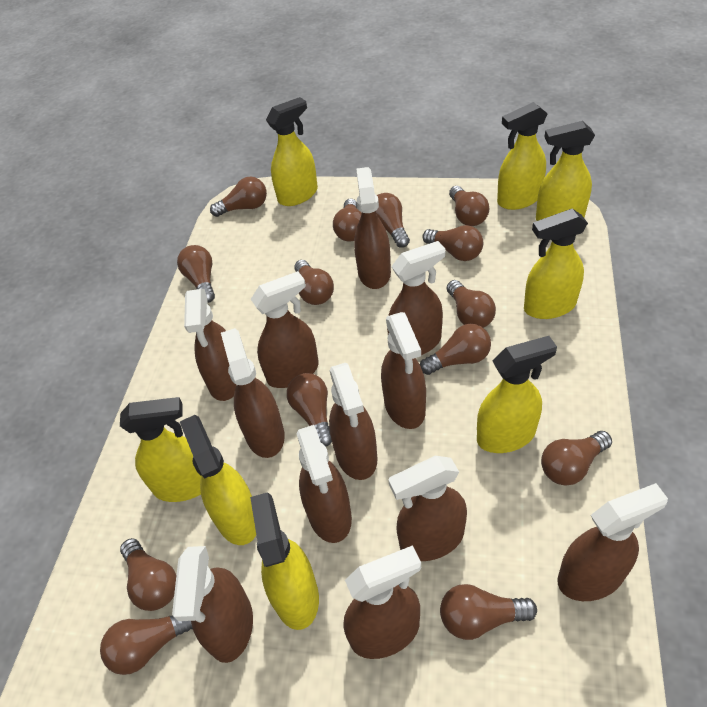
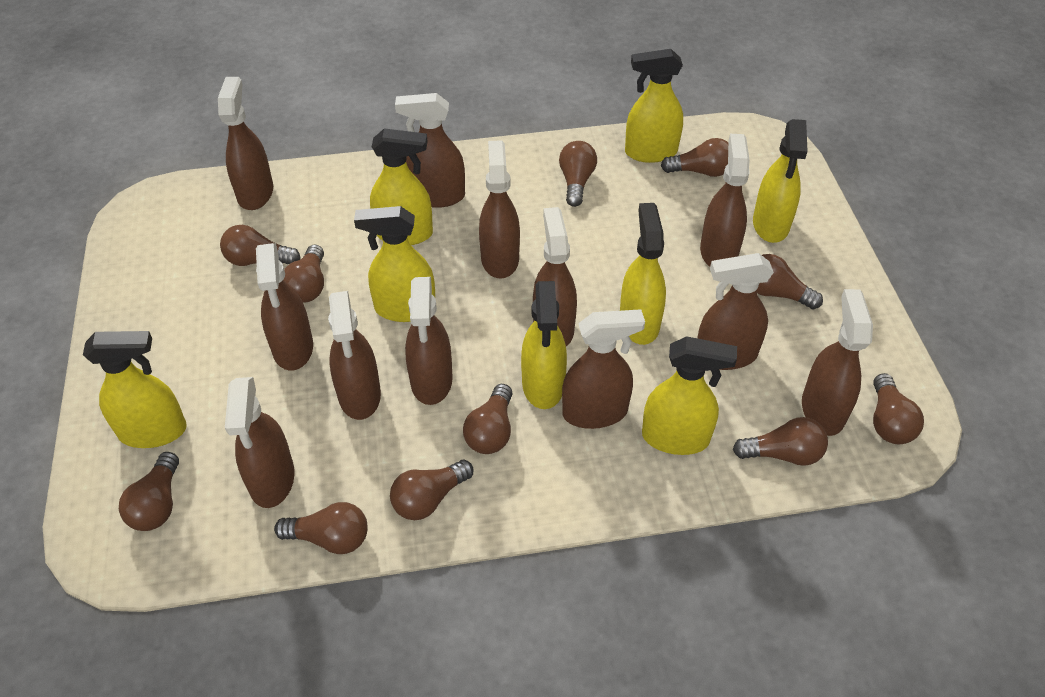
brown light bulb: [100,615,193,675] [120,538,176,611] [177,245,215,303] [210,176,267,217] [287,373,332,447] [294,260,334,305] [333,198,362,242] [376,193,410,248] [420,324,491,375] [422,225,483,261] [440,584,537,640] [447,280,496,328] [449,186,489,226] [541,431,612,486] = 14 -> [119,452,179,531] [220,225,301,266] [274,502,368,554] [283,245,324,303] [390,460,473,520] [463,384,512,454] [559,141,597,207] [661,138,728,177] [733,417,828,466] [757,254,823,309] [873,373,924,444] = 11

